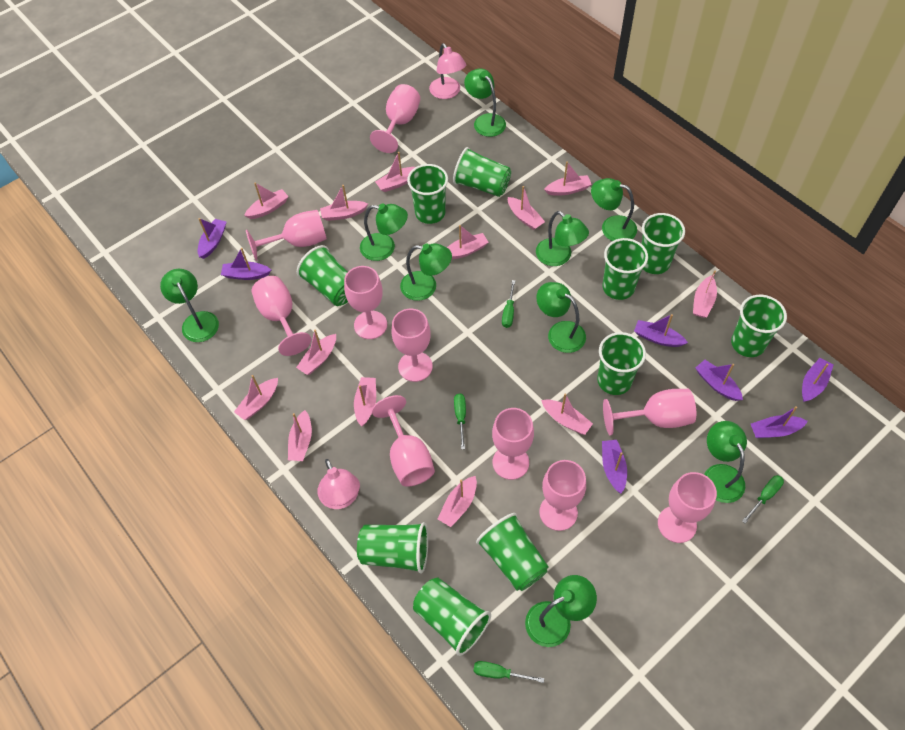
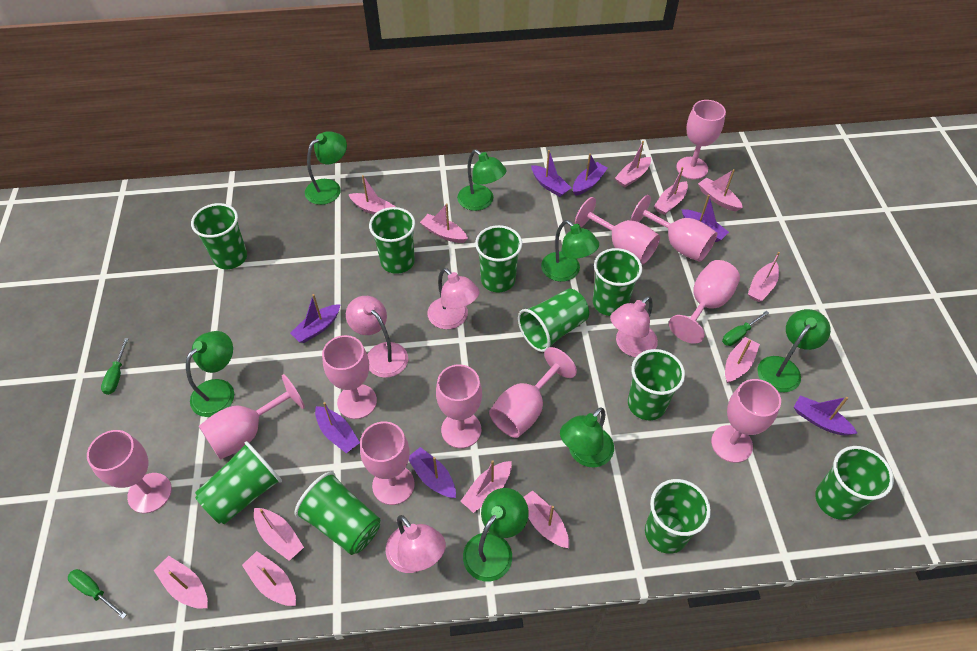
green lamp: [160,269,219,342] [360,203,408,261] [400,243,452,301] [464,68,506,137] [525,575,597,647] [536,211,589,266] [536,282,586,353] [591,178,637,241] [704,421,747,503] = 9 -> [186,331,234,417] [305,131,347,205] [457,150,507,211] [463,488,529,582] [541,220,599,282] [560,407,614,467] [757,309,831,392] = 7
green screwdriver: [454,393,466,449] [473,661,544,683] [502,280,515,328] [742,475,784,523] = 4 -> [68,569,127,619] [101,338,129,395] [722,311,769,346] = 3
pink boat: [234,375,278,420] [244,182,289,219] [288,410,312,461] [296,330,336,375] [320,185,368,221] [354,377,376,427] [375,152,415,192] [438,476,477,527] [447,225,489,259] [508,186,545,230] [541,394,593,435] [544,162,592,196] [693,271,717,318] = 13 -> [153,556,208,609] [242,551,296,606] [254,508,304,561] [348,175,396,215] [420,203,468,243] [460,460,512,513] [523,490,569,548] [615,141,651,187] [654,167,688,215] [698,169,743,211] [725,337,760,383] [748,252,780,302] = 12
pink goblet: [246,210,327,261] [252,276,311,356] [344,266,387,339] [370,84,420,153] [372,395,435,487] [391,309,433,382] [492,408,534,480] [539,460,586,531] [603,389,696,436] [658,472,717,543] = 10 -> [87,430,172,513] [199,374,305,460] [322,335,377,419] [360,421,415,505] [436,364,482,448] [489,347,577,438] [575,197,660,264] [631,195,717,262] [669,260,740,344] [676,100,726,180] [711,379,781,463] = 11
pink lamp: [318,459,360,509] [429,43,466,99] = 2 -> [346,296,408,378] [386,515,446,573] [428,268,480,329] [610,296,658,357] = 4

